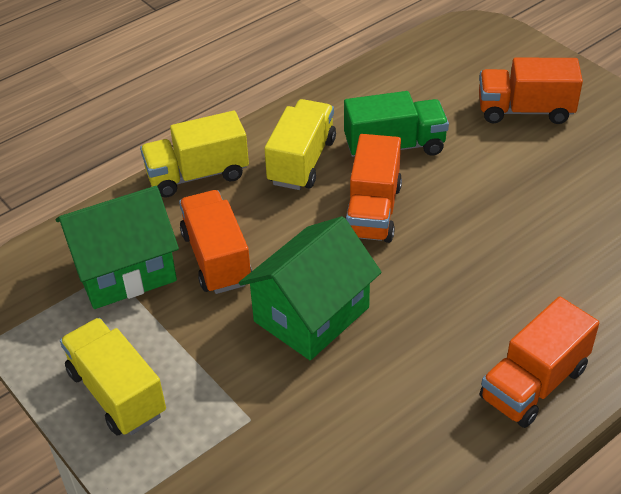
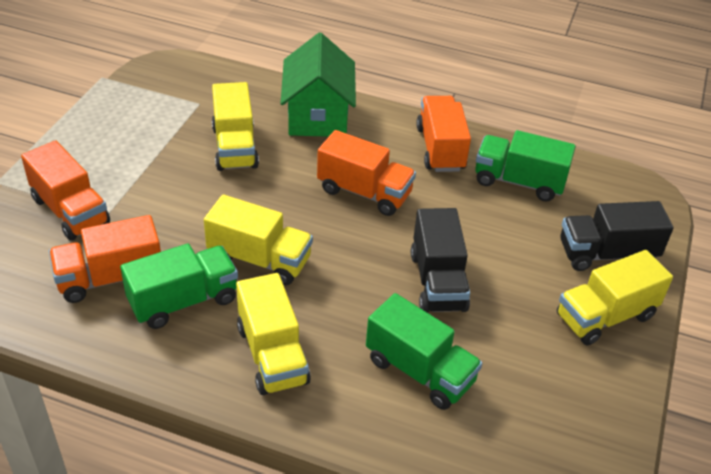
black truck: none = 0 -> [411,208,470,313] [560,201,673,271] = 2
green house: [56,186,179,309] [239,216,382,360] = 2 -> [280,33,356,137] = 1
green truck: [344,91,449,157] = 1 -> [120,243,238,329] [366,293,482,410] [475,130,576,202] = 3
yellow truck: [60,318,166,436] [140,111,249,198] [264,99,336,190] = 3 -> [204,195,313,285] [212,82,259,171] [236,273,311,395] [557,250,673,345] = 4

